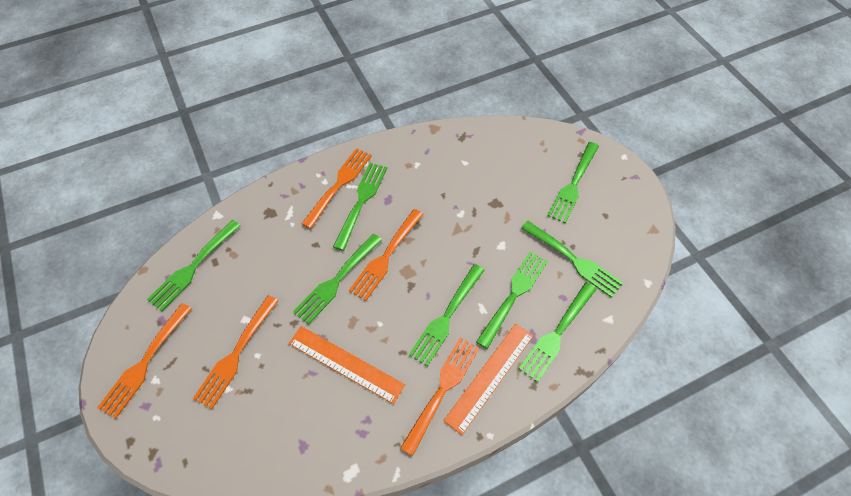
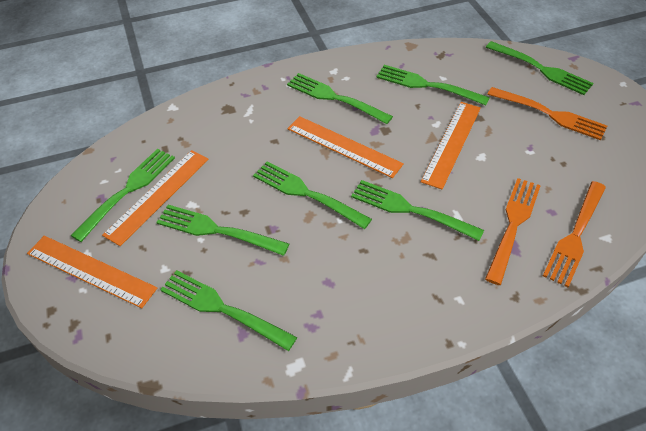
orange fork: [97,303,192,418] [193,295,279,409] [302,148,372,229] [349,209,424,301] [400,337,479,456] = 5 -> [485,178,541,285] [487,87,607,140] [543,181,606,287] = 3
orange ruler: [289,326,405,404] [443,324,533,435] = 2 -> [27,236,157,308] [102,150,209,246] [287,116,404,178] [421,102,481,189] = 4

